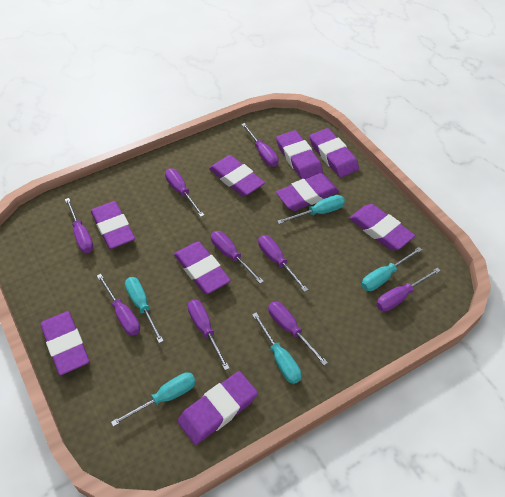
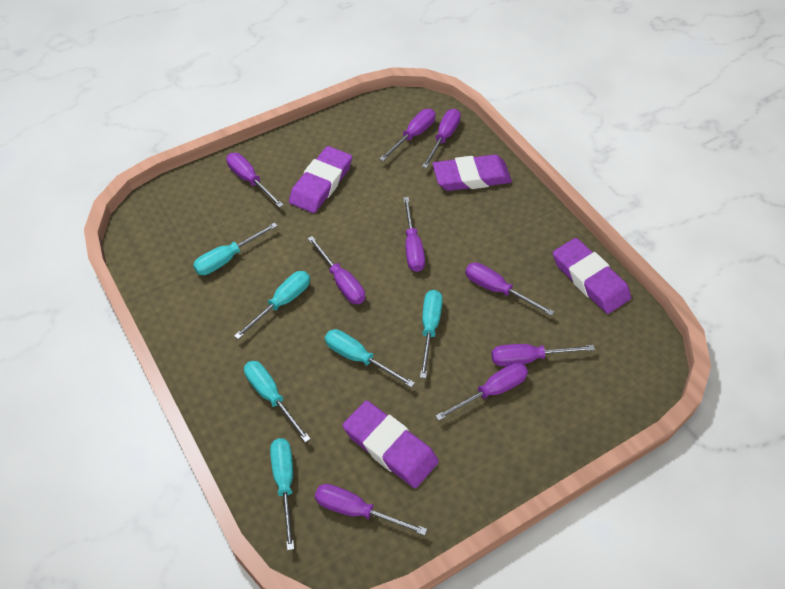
purple eraser: [40,311,89,375] [91,201,135,249] [174,241,231,294] [178,371,258,445] [209,155,265,197] [276,130,323,179] [276,173,339,211] [309,128,359,178] [349,204,415,251] = 9 -> [289,146,352,213] [342,400,439,488] [433,154,512,191] [553,238,631,314] = 4
turquoise screwdriver: [111,372,196,427] [125,277,164,343] [252,313,302,384] [277,195,345,224] [361,247,422,291] = 5 -> [193,222,278,275] [234,271,310,339] [244,361,311,443] [270,438,294,551] [325,329,415,388] [420,290,443,378] = 6

